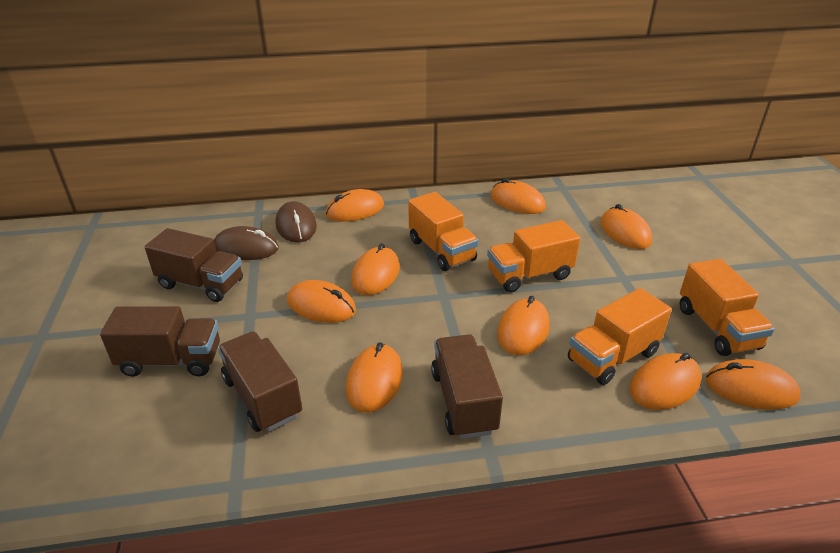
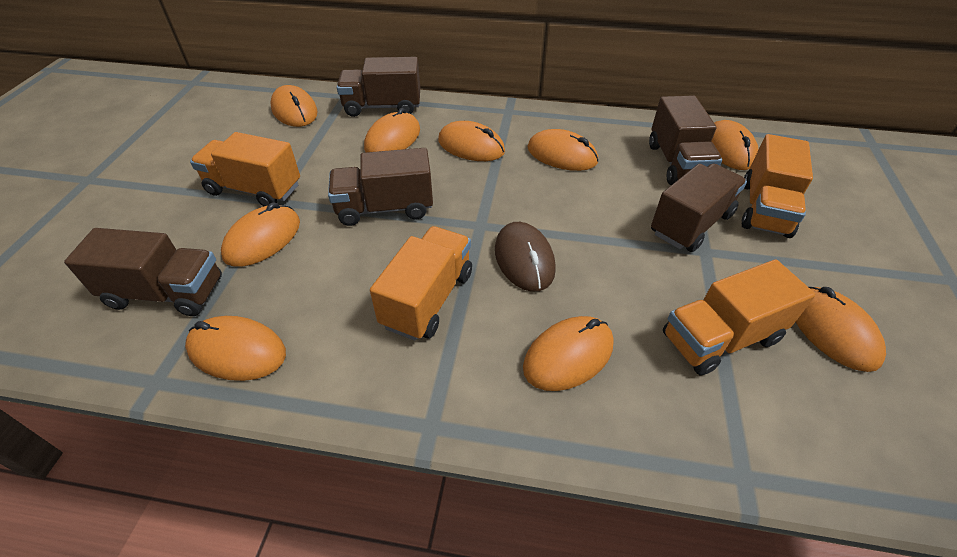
brown mouse: [214,226,279,260] [275,201,317,243] = 2 -> [495,222,556,292] = 1
brown truck: [100,306,220,377] [145,228,243,302] [218,331,302,432] [431,334,503,439] = 4 -> [64,228,222,316] [328,148,433,226] [337,57,420,117] [649,96,722,185] [651,163,747,252] = 5

